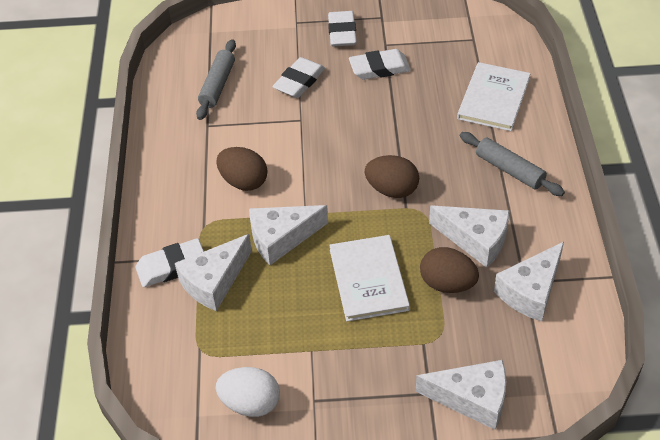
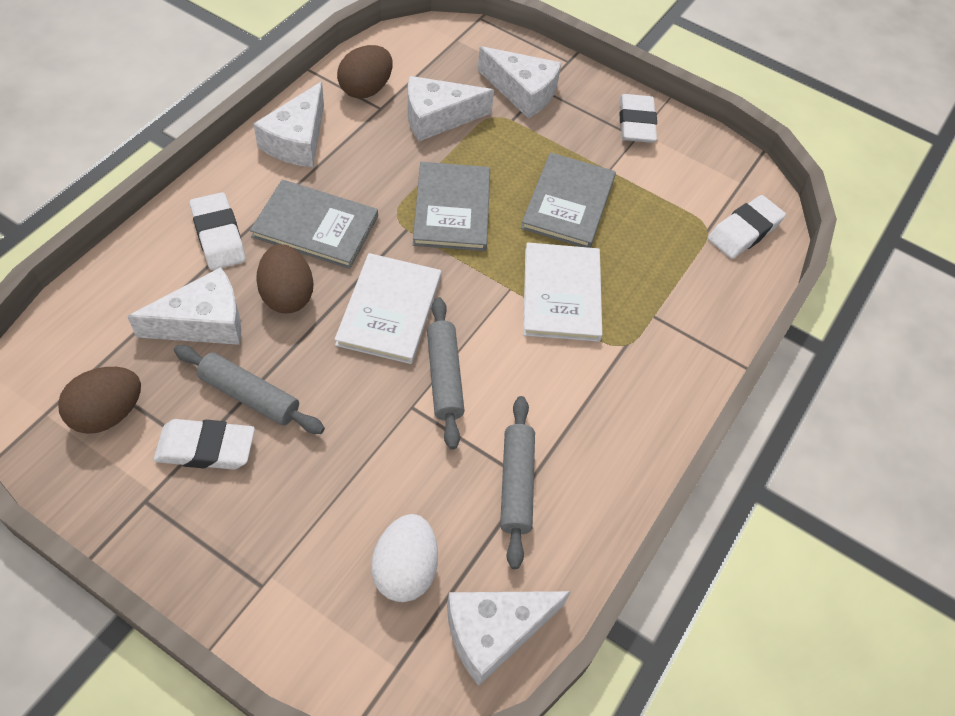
grey book: none = 0 -> [250,179,378,269] [413,162,490,251] [521,152,616,248] = 3
grey rolling pin: [196,39,236,120] [460,132,565,196] = 2 -> [174,345,325,434] [427,297,465,450] [500,396,535,569] = 3

